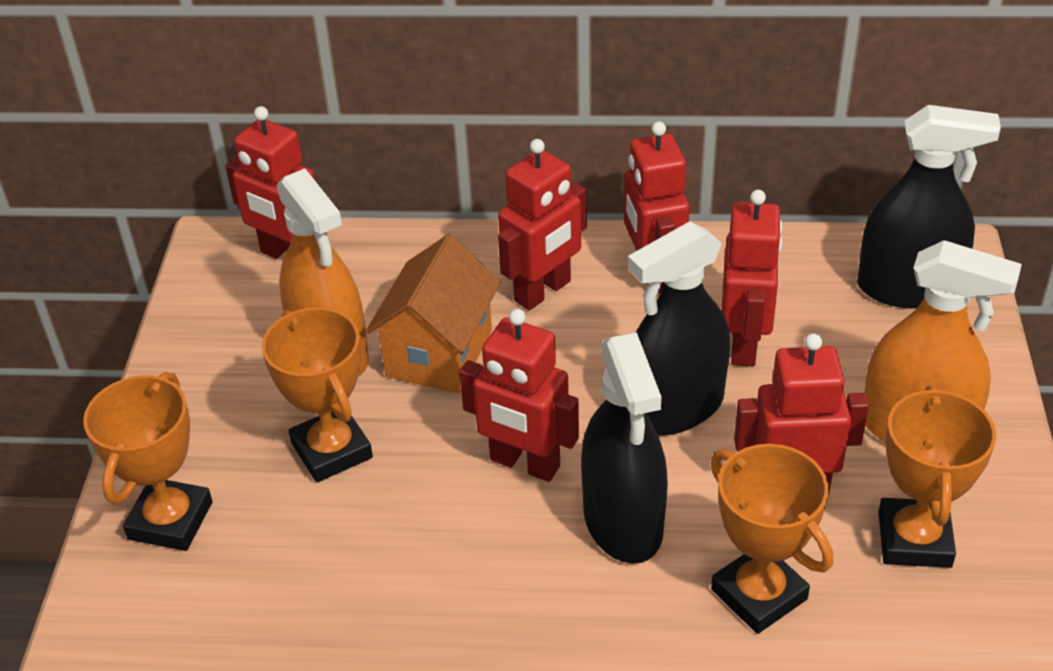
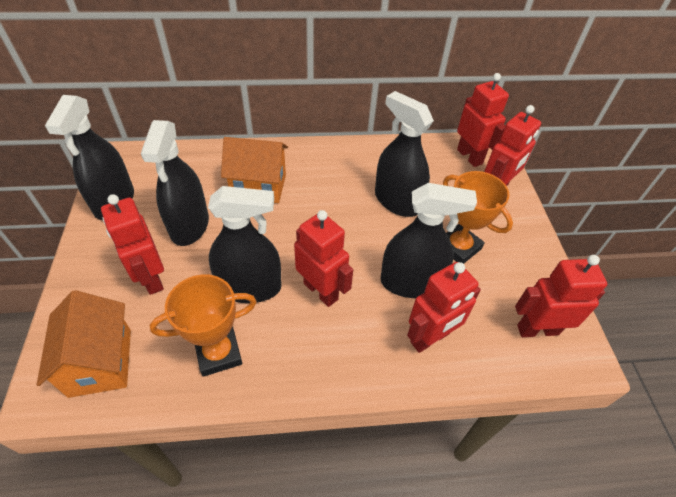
black spray bottle: [581,333,668,564] [628,221,730,436] [857,105,1001,309] = 3 -> [45,95,134,220] [141,120,209,246] [208,186,282,303] [375,91,434,217] [380,183,477,298] = 5
orange house: [366,234,501,393] = 1 -> [37,290,131,398] [221,137,288,203] = 2
orange spray bottle: [277,168,369,377] [864,240,1022,443] = 2 -> none = 0
orange trophy: [83,372,212,551] [262,307,373,482] [711,444,833,634] [878,385,996,568] = 4 -> [149,275,257,377] [443,171,513,264] = 2

